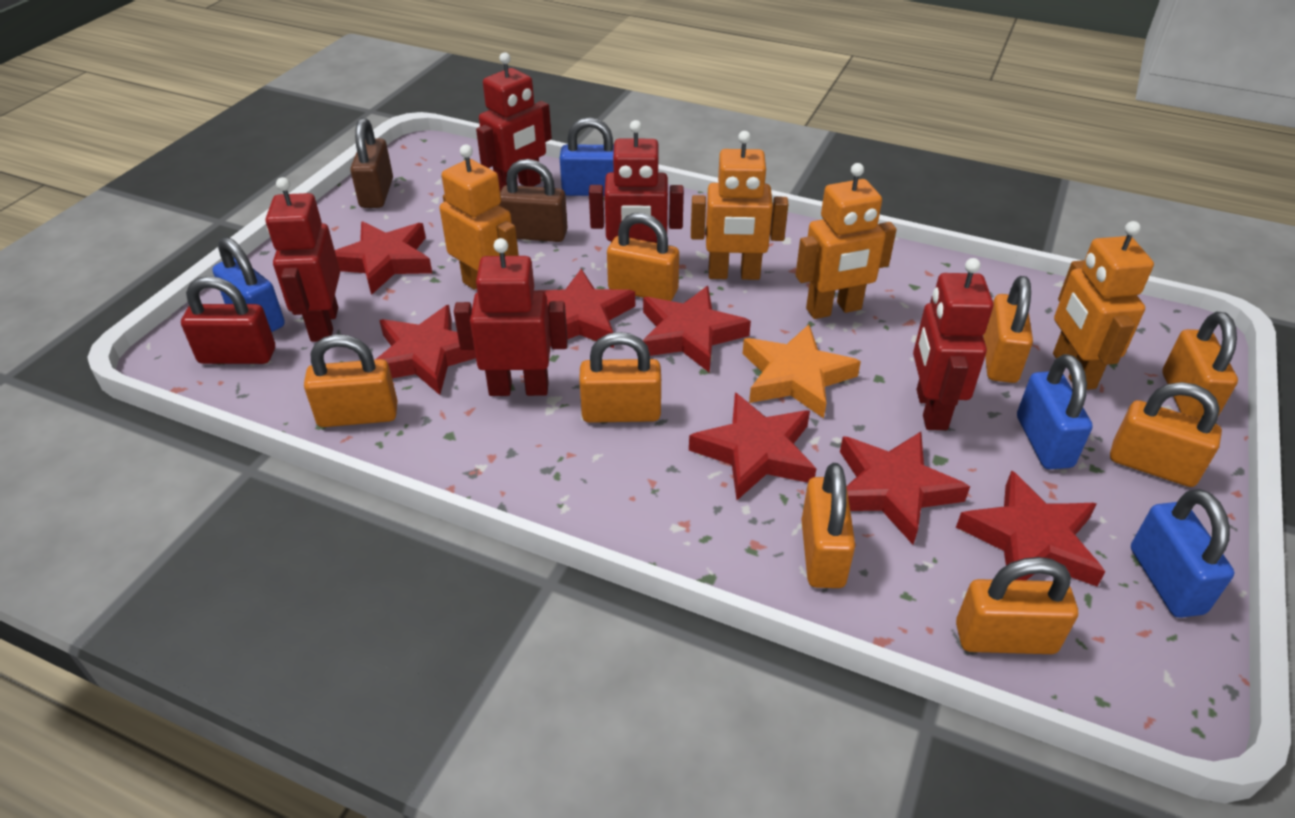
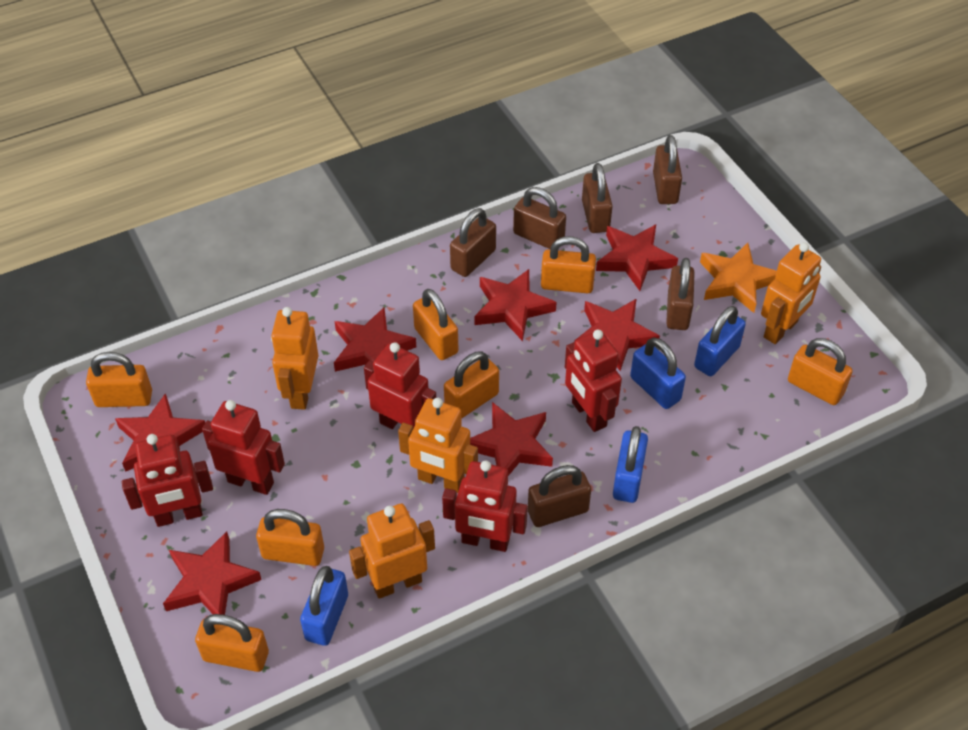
brown padlock: [350,118,393,208] [499,159,568,242] = 2 -> [450,208,496,277] [513,187,566,249] [528,465,591,527] [582,163,613,233] [653,135,682,204] [666,258,695,330] = 6
orange padlock: [304,334,398,427] [579,332,661,423] [607,213,679,301] [801,463,855,588] [956,557,1078,654] [983,276,1033,383] [1110,382,1222,487] [1162,312,1238,419] = 8 -> [86,352,152,407] [195,614,269,672] [256,509,324,566] [413,289,459,360] [444,351,499,419] [541,236,596,293] [788,338,853,405] = 7
red padlock: [181,276,275,364] = 1 -> none = 0

